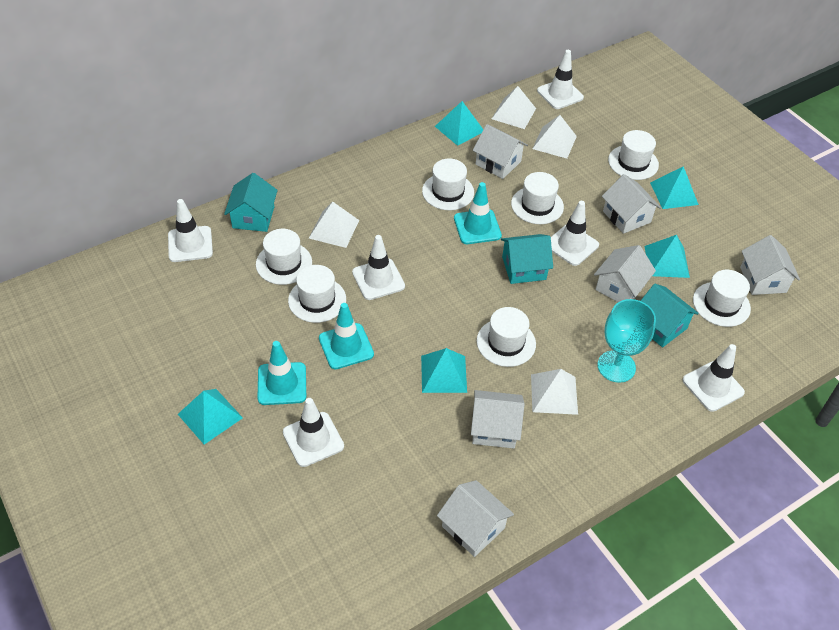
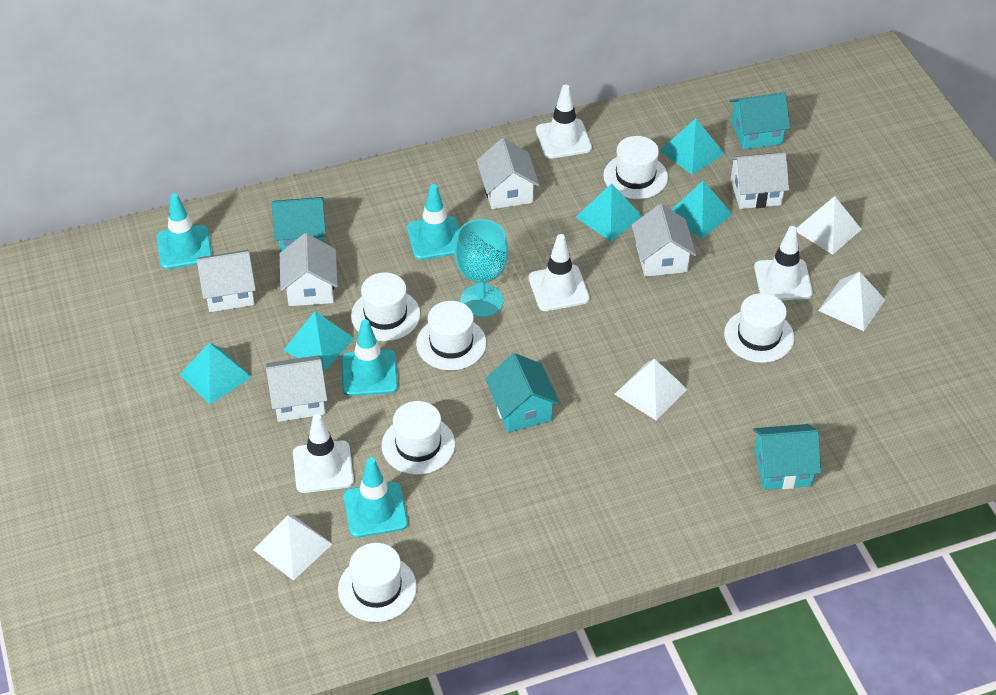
turquoise house: [224,173,278,232] [501,234,553,284] [641,284,699,347] = 3 -> [271,197,326,252] [485,353,560,433] [729,92,790,150] [753,424,821,490] = 4
turquoise traffic cone: [258,341,306,405] [319,303,374,369] [454,182,502,244] = 3 -> [157,193,212,269] [341,319,398,396] [344,457,408,538] [407,184,459,260] = 4
white hat: [256,229,312,285] [288,265,346,323] [422,158,474,210] [477,307,536,367] [511,172,564,224] [608,130,659,180] [693,270,751,327] = 7 -> [338,543,417,622] [351,272,420,341] [382,401,455,475] [416,301,486,370] [603,136,668,199] [724,293,795,363] = 6
white traffic cone: [168,199,213,262] [283,398,344,467] [352,235,405,300] [537,50,584,109] [551,201,599,266] [683,344,745,412] = 6 -> [293,414,354,493] [528,234,590,311] [536,84,592,159] [754,226,813,300] = 4

